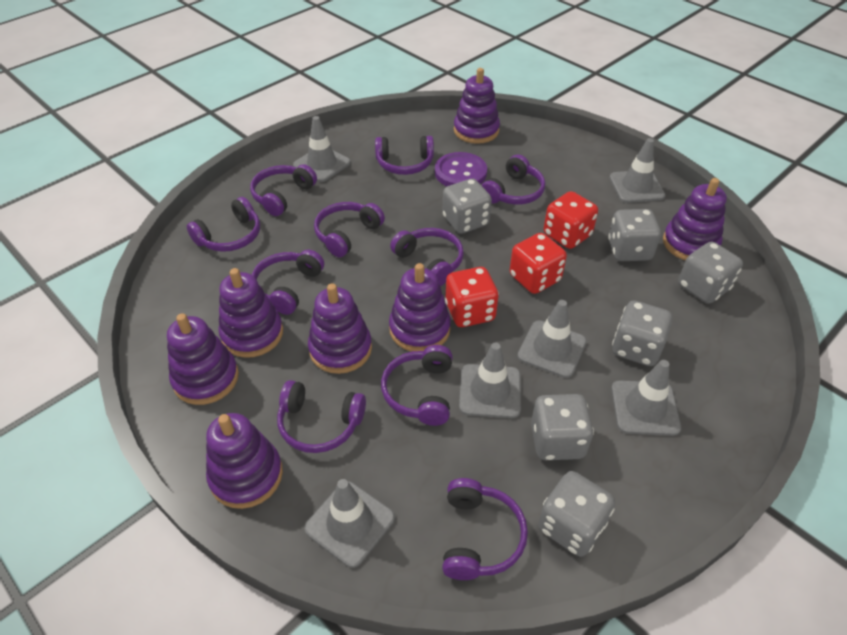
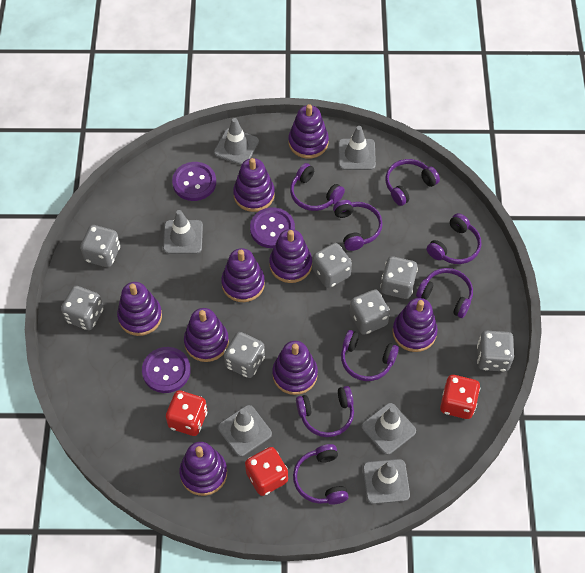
grey dice: [442,179,492,234] [531,394,594,460] [538,471,615,557] [608,209,661,261] [612,300,672,366] [678,242,743,304] = 6 -> [61,286,104,330] [80,225,120,267] [224,332,265,378] [312,243,352,288] [350,289,390,335] [380,256,418,299] [477,331,514,371] = 7
purple button: [435,152,487,186] = 1 -> [142,347,191,393] [172,162,216,201] [250,207,295,248] = 3
purple headphones: [187,197,260,252] [250,164,317,216] [252,250,324,315] [277,380,366,453] [314,202,385,258] [375,136,434,175] [381,345,452,426] [390,228,464,286] [442,478,528,580] [481,155,545,205] = 10 -> [290,163,345,211] [293,444,349,504] [296,386,354,437] [333,200,383,251] [341,330,399,381] [386,159,440,206] [416,268,473,318] [427,213,482,264] = 8
purple stacking toy: [167,313,239,405] [206,413,283,509] [219,268,283,358] [308,283,372,374] [389,263,451,352] [454,68,500,144] [663,178,727,260] = 7 -> [117,282,162,336] [179,442,227,496] [184,308,229,362] [221,248,265,302] [233,158,275,212] [269,229,312,283] [272,341,318,395] [288,104,329,159] [392,298,438,352] = 9

